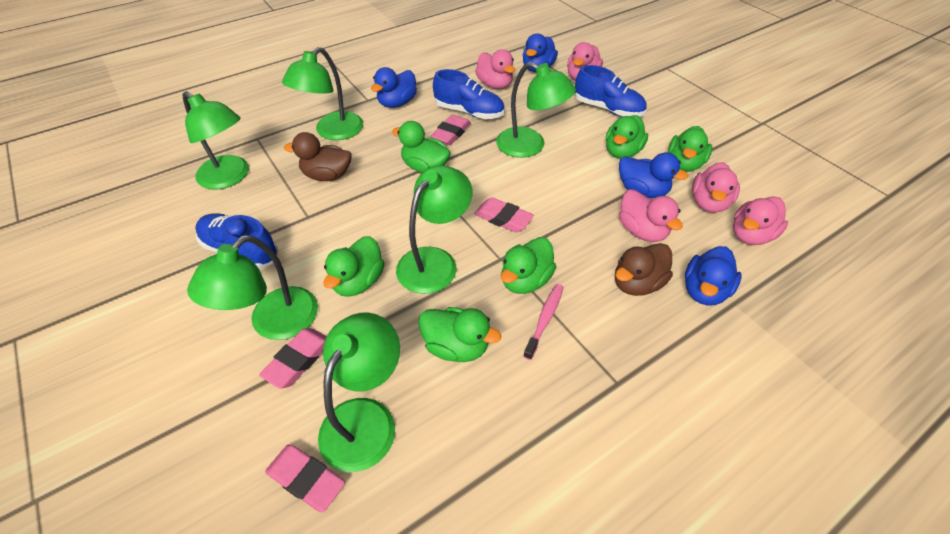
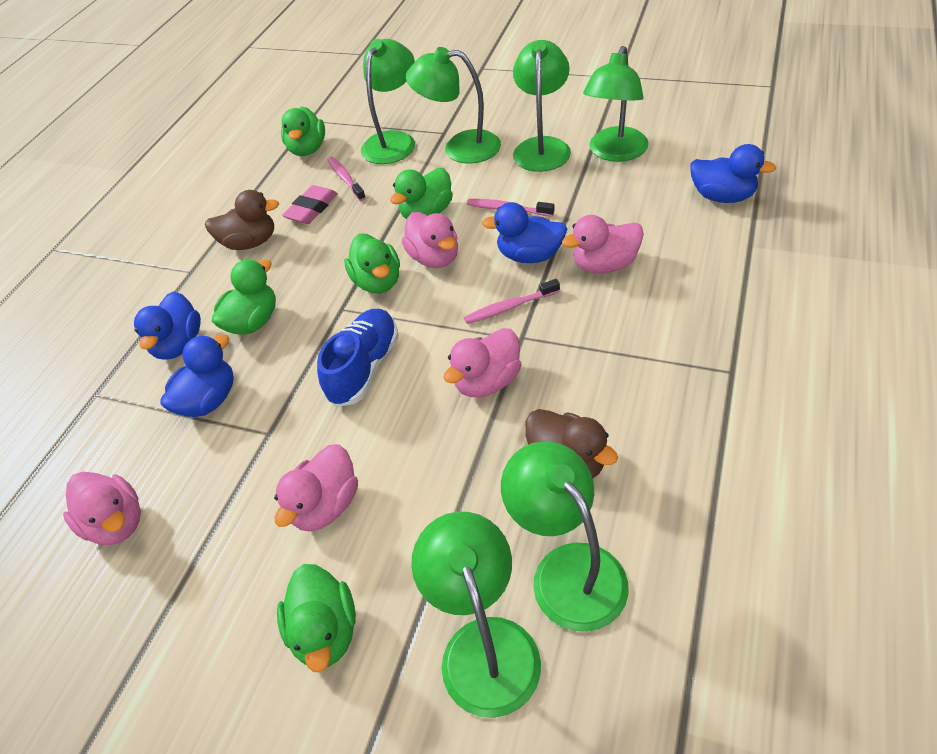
blue shoe: [195,213,279,269] [433,69,504,119] [575,65,647,117] = 3 -> [317,309,399,407] = 1
green duck: [324,236,384,297] [392,121,451,173] [418,307,501,362] [501,237,556,294] [606,115,648,159] [668,126,712,172] = 6 -> [212,260,276,335] [277,564,356,672] [281,107,325,156] [344,234,400,294] [390,168,453,219] = 5
pink eraser: [259,328,327,389] [265,444,345,512] [430,115,471,145] [474,197,534,232] = 4 -> [282,185,338,224] = 1
pink toothbrush: [523,284,564,360] = 1 -> [328,157,366,201] [464,279,560,324] [467,199,555,217] = 3

